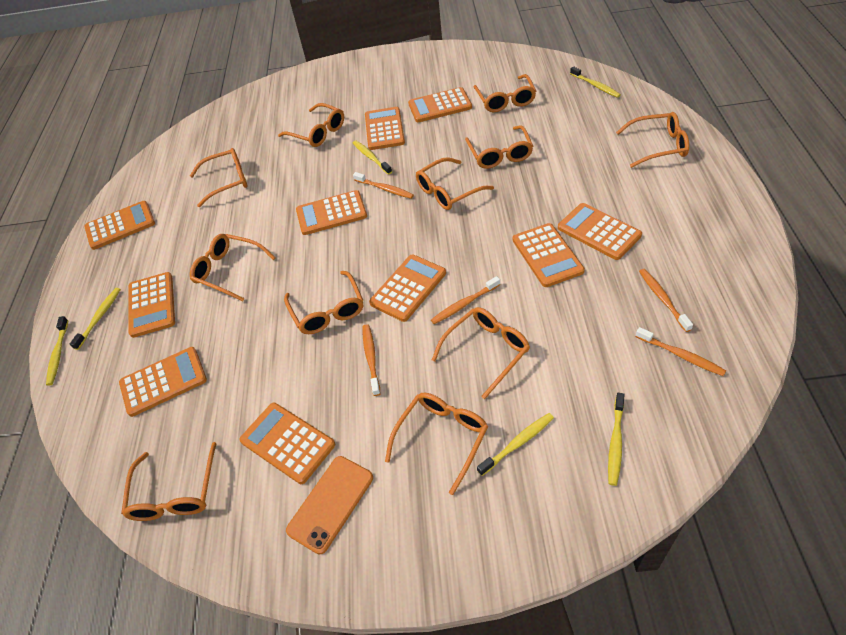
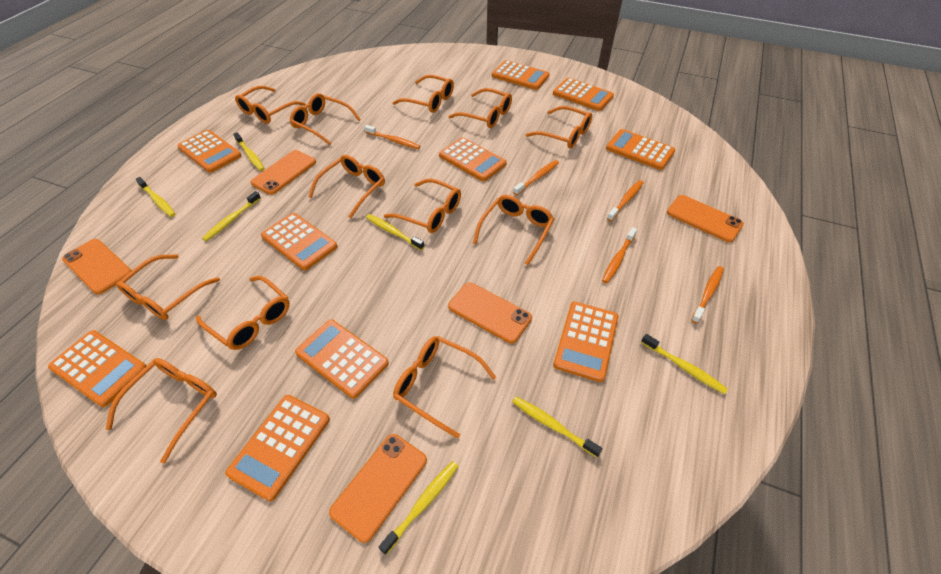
orange glasses: [121,442,217,521] [190,148,247,207] [190,234,275,301] [278,103,344,147] [284,271,363,334] [385,393,488,495] [416,157,494,210] [432,307,530,399] [465,125,533,169] [473,74,536,112] [616,112,689,168] = 11 -> [106,358,217,463] [116,254,220,320] [196,276,290,350] [235,86,306,124] [290,93,361,145] [308,155,385,218] [384,179,461,233] [392,75,454,113] [393,336,497,439] [449,88,512,128] [473,195,554,265] [526,106,592,149] = 12
orange phone: [286,456,373,554] = 1 -> [62,239,132,295] [250,150,316,195] [329,434,427,543] [448,282,532,343] [667,195,744,242] = 5
yellow toothbrush: [46,316,68,386] [70,288,121,350] [353,141,392,175] [477,413,554,476] [570,66,621,98] [608,393,625,486] = 6 -> [136,177,175,217] [202,191,261,241] [233,132,265,171] [366,214,424,250] [379,461,459,555] [512,396,602,458] [641,334,728,394] = 7

